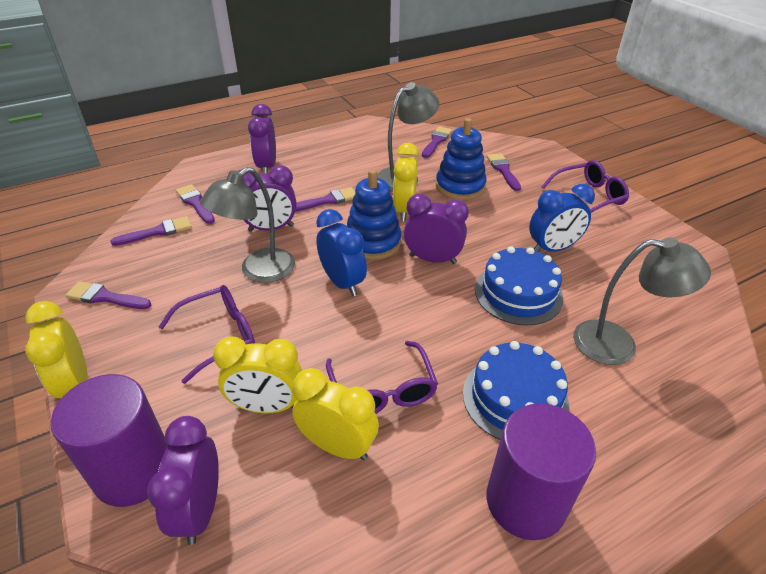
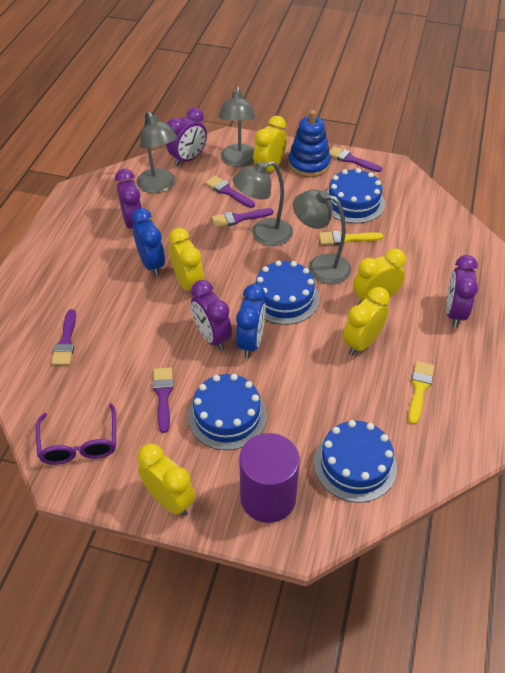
blue cake: [463,341,569,440] [475,246,563,325] = 2 -> [188,374,267,450] [256,260,319,325] [314,420,397,502] [327,168,385,224] = 4
blue stacking toy: [347,169,401,260] [436,118,487,200] = 2 -> [288,110,331,177] = 1
grey lamp: [200,167,295,283] [377,82,439,191] [573,237,711,365] = 3 -> [137,111,178,193] [218,86,256,167] [233,161,293,246] [293,189,351,284] = 4
purple brush: [66,281,151,309] [110,216,192,246] [176,184,215,224] [296,187,356,212] [422,127,452,158] [487,153,521,191] = 6 -> [51,309,76,365] [153,367,173,433] [205,176,255,208] [212,208,274,228] [329,146,382,172] = 5
purple cylinder: [51,374,168,507] [487,403,596,540] = 2 -> [239,433,300,523] = 1
purple glasses: [159,285,255,384] [326,341,438,414] [542,160,629,213] = 3 -> [36,403,116,465] = 1
yellow brush: none = 0 -> [319,231,383,245] [408,361,435,425] = 2
yellow clock: [25,301,88,398] [213,337,302,413] [292,368,379,460] [393,143,419,221] = 4 -> [138,443,195,516] [169,228,204,297] [253,116,287,172] [343,287,390,356] [353,248,406,305] = 5

